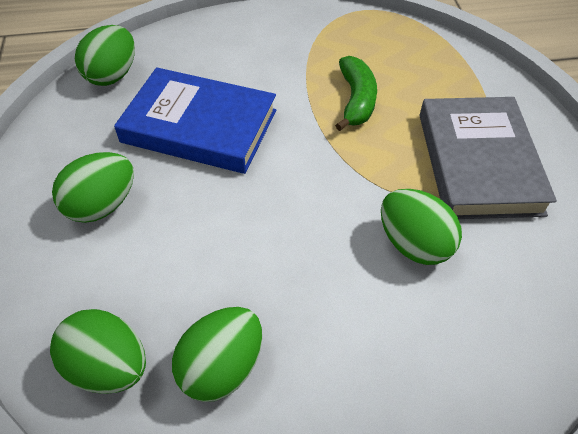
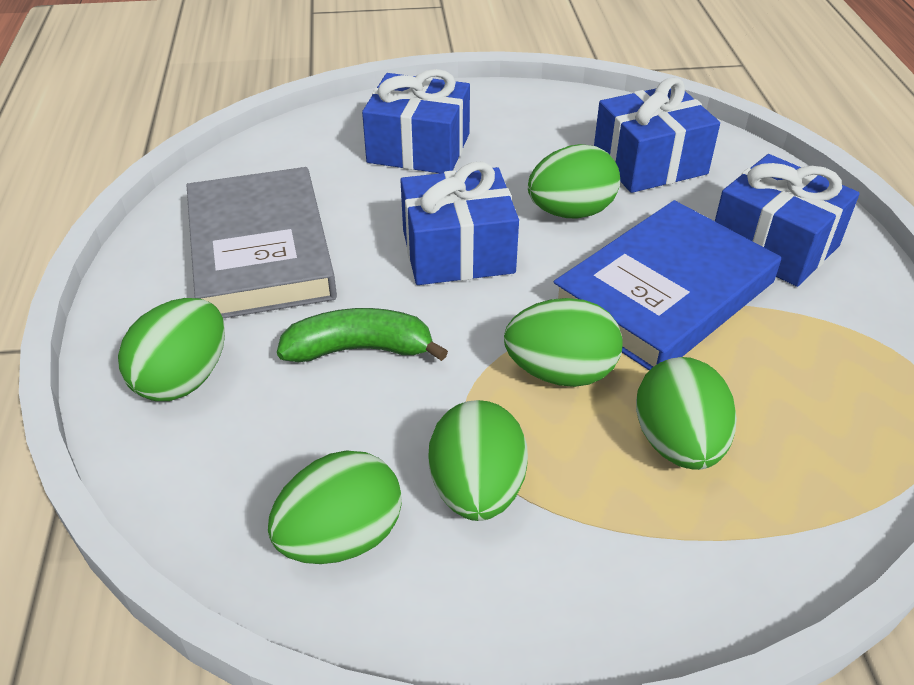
blue gift: none = 0 -> [362,69,470,173] [400,162,519,285] [594,77,720,193] [715,154,860,287] = 4
green egg: [50,309,146,394] [52,152,134,223] [75,25,135,86] [172,307,262,402] [381,189,462,265] = 5 -> [118,298,225,401] [268,450,402,564] [429,400,528,521] [504,298,623,387] [528,144,620,219] [636,357,737,470] = 6

